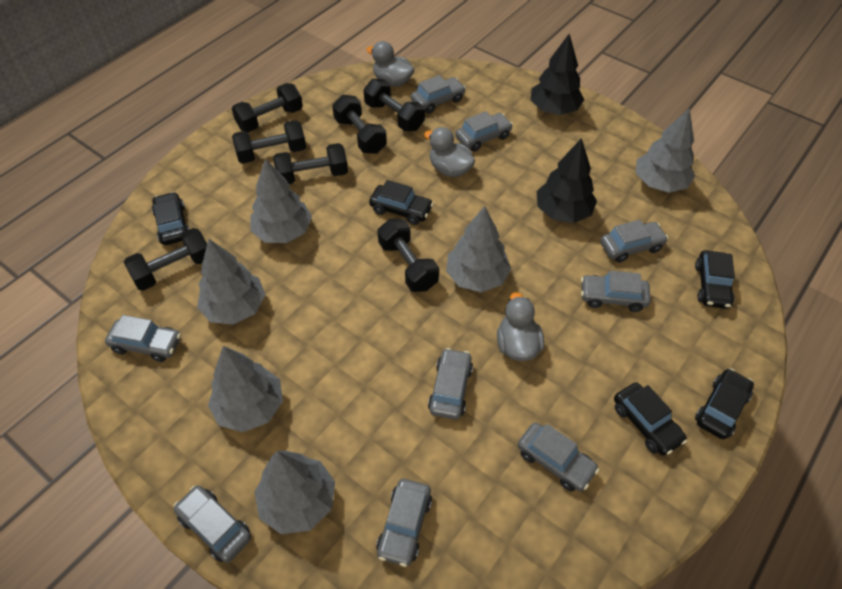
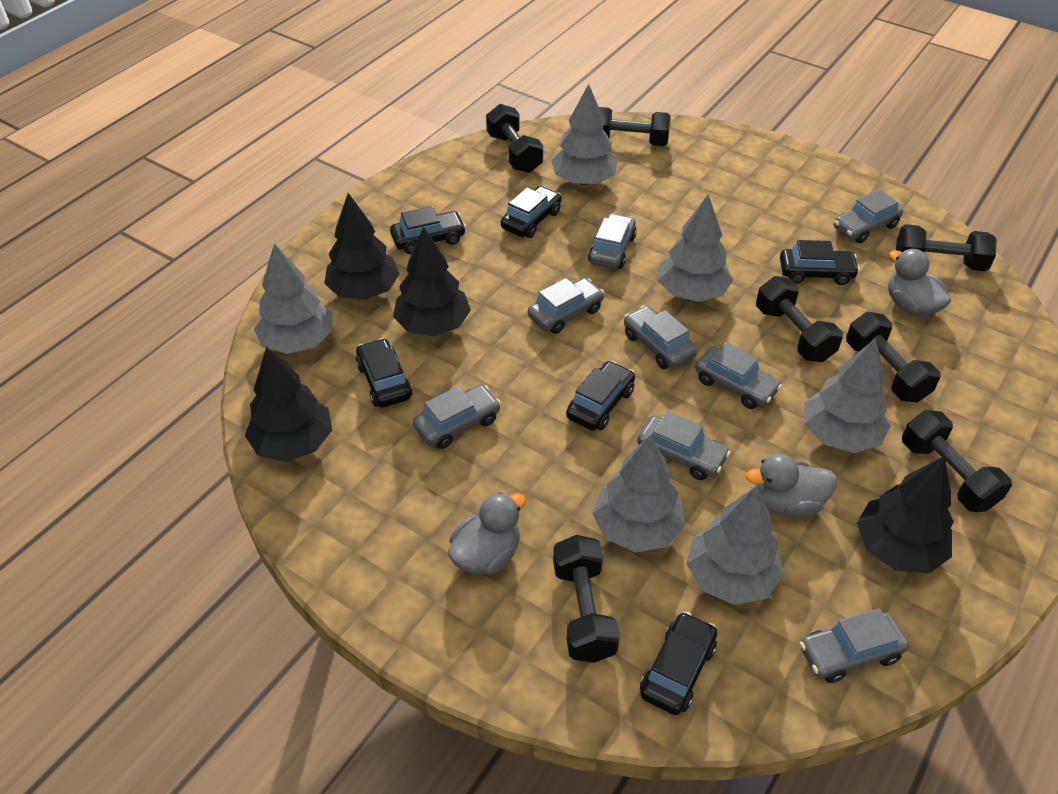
black car: [152,192,190,245] [369,180,434,225] [614,382,687,456] [695,250,735,309] [695,368,754,439] = 5 -> [356,338,412,407] [390,206,466,254] [501,186,561,238] [566,361,635,430] [640,612,717,715] [780,240,860,285] = 6
black tree: [531,34,584,115] [537,138,597,223] = 2 -> [245,346,332,462] [324,193,400,300] [393,227,471,336] [857,455,954,573] = 4
grey car: [105,315,181,362] [174,485,251,563] [376,479,432,567] [411,75,466,114] [428,348,473,420] [455,111,513,152] [518,422,599,492] [581,271,651,312] [600,220,668,263] = 9 -> [413,385,501,449] [528,278,604,334] [588,213,637,269] [624,305,697,369] [637,411,731,480] [695,342,782,409] [800,608,909,683] [834,189,903,243] = 8

